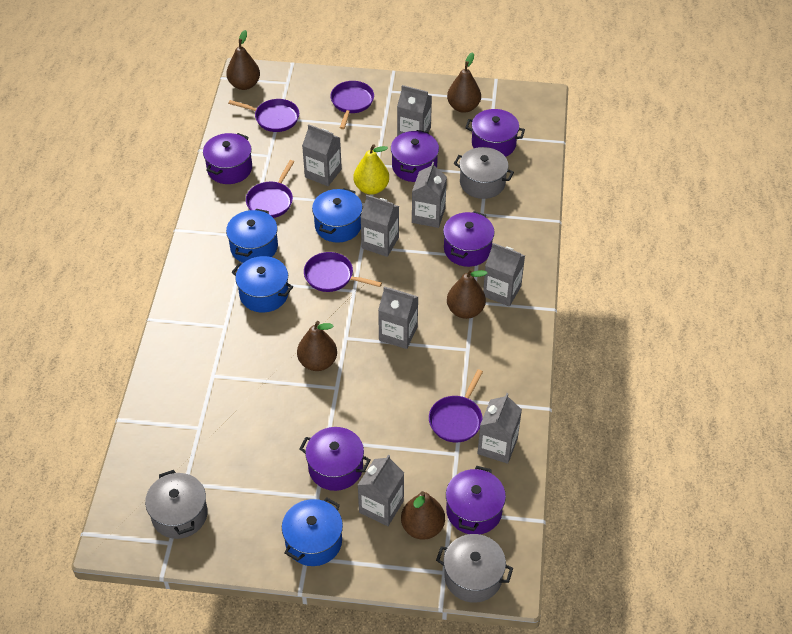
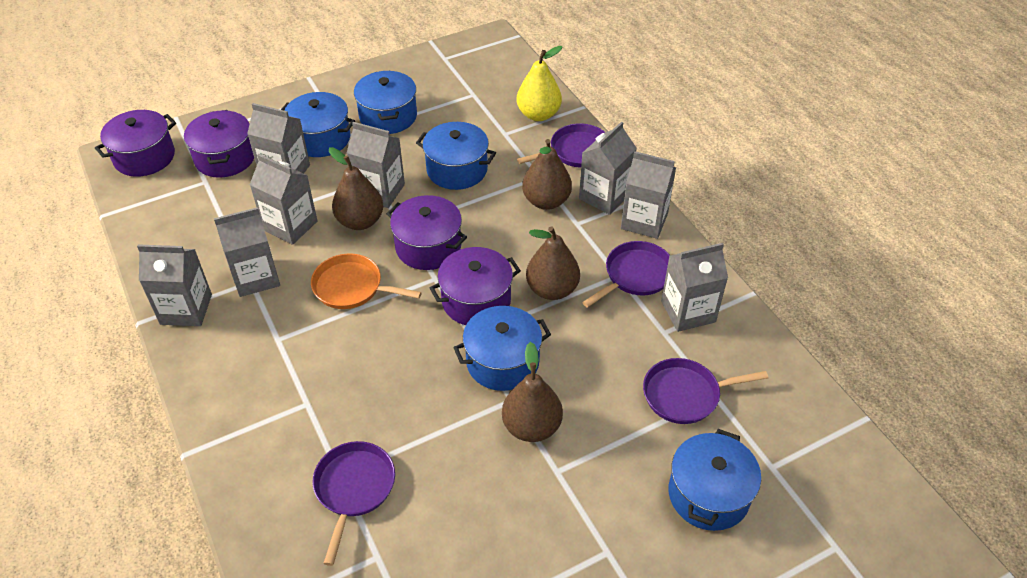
blue pot: [226,209,278,263] [232,256,293,313] [282,498,343,566] [312,188,363,243] = 4 -> [281,92,355,157] [354,70,417,134] [416,122,496,190] [453,306,551,391] [669,429,761,531] = 5
brown pear: [226,30,260,90] [297,321,337,371] [401,491,445,540] [447,52,481,113] [447,268,487,319] = 5 -> [329,147,383,230] [502,342,563,442] [522,139,572,210] [526,226,580,300] = 4
grey pot: [145,470,208,539] [436,534,513,603] [454,147,514,199] = 3 -> none = 0
orange pan: none = 0 -> [311,253,422,309] = 1
purple pan: [228,99,299,132] [246,160,294,218] [304,252,382,292] [330,81,374,129] [429,369,483,442] = 5 -> [313,441,395,566] [517,123,605,168] [582,241,670,308] [643,358,768,424] = 4
purple pot: [203,133,252,184] [299,427,371,491] [391,130,439,182] [443,211,495,267] [446,466,506,534] [466,109,525,157] = 6 -> [95,110,176,177] [184,110,254,178] [386,195,467,270] [429,247,521,325] = 4

